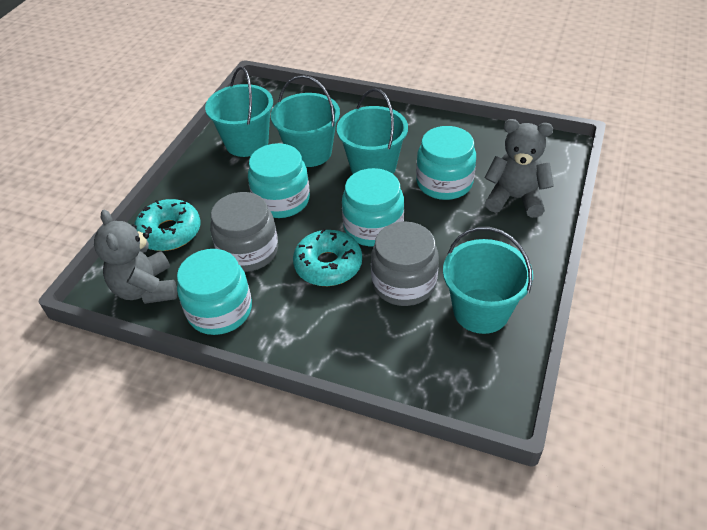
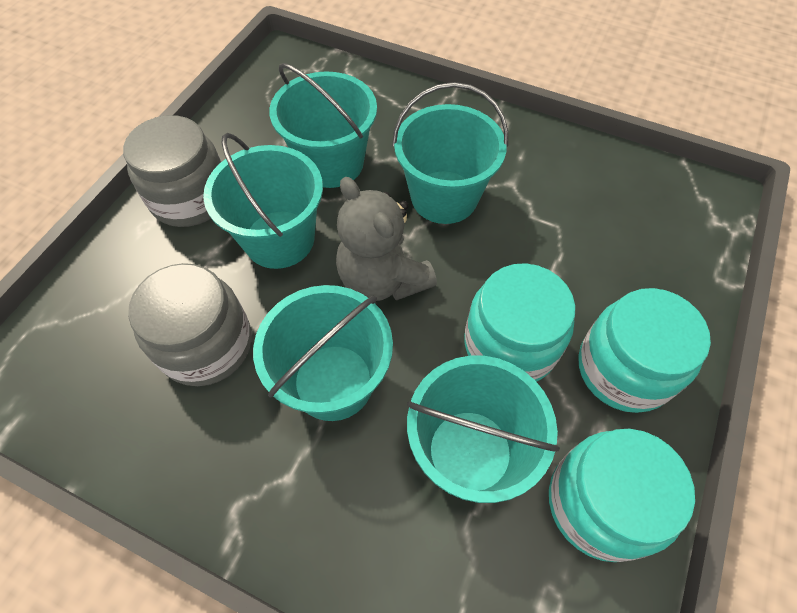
grey teddy bear: [94,210,177,304] [484,119,554,218] = 2 -> [336,177,437,301] = 1
turquoise bucket: [205,67,273,157] [271,75,340,167] [337,88,408,174] [443,227,533,334] = 4 -> [203,133,323,269] [253,285,393,421] [269,63,377,188] [392,82,508,224] [407,356,560,503] = 5
turquoise donut: [134,199,200,251] [293,229,362,286] = 2 -> none = 0
turquoise jar: [177,249,252,335] [248,143,310,218] [342,168,404,246] [416,126,476,200] = 4 -> [464,263,576,382] [549,429,695,562] [578,288,711,413] = 3

